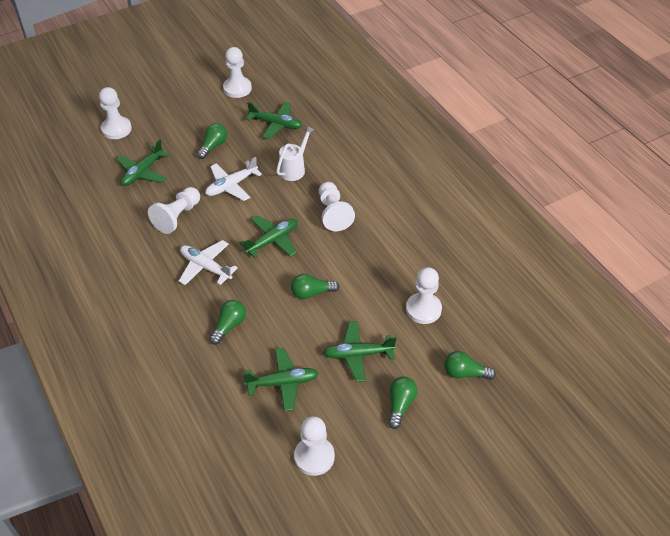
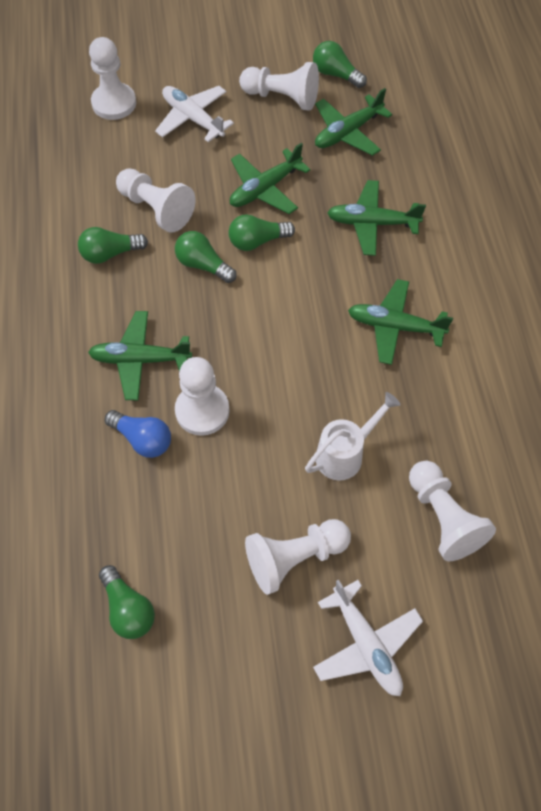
blue light bulb: none = 0 -> [105,410,171,458] = 1

